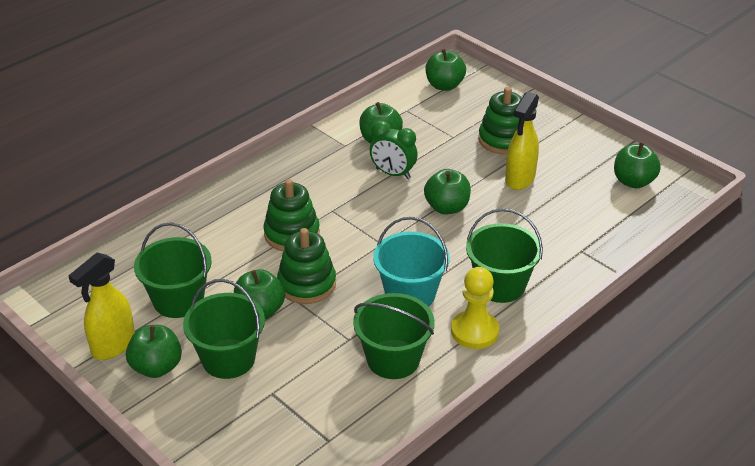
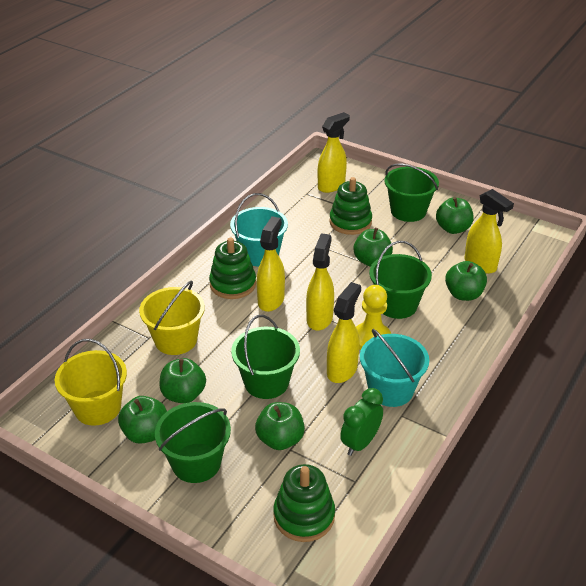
turquoise bucket: [373,217,450,307] = 1 -> [230,193,288,266] [360,329,429,407] = 2
yellow bucket: none = 0 -> [55,339,127,426] [139,280,205,355] = 2
yellow spray bottle: [69,253,135,360] [505,92,539,190] = 2 -> [256,216,285,312] [306,233,334,331] [318,112,350,193] [327,282,361,383] [464,189,514,274] = 5

